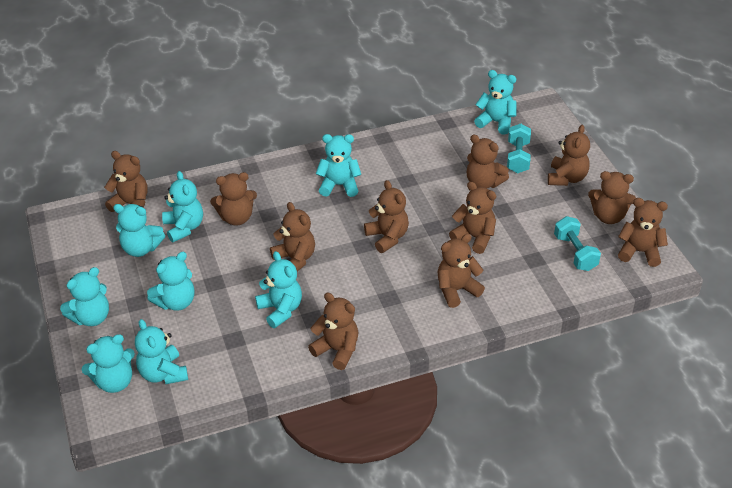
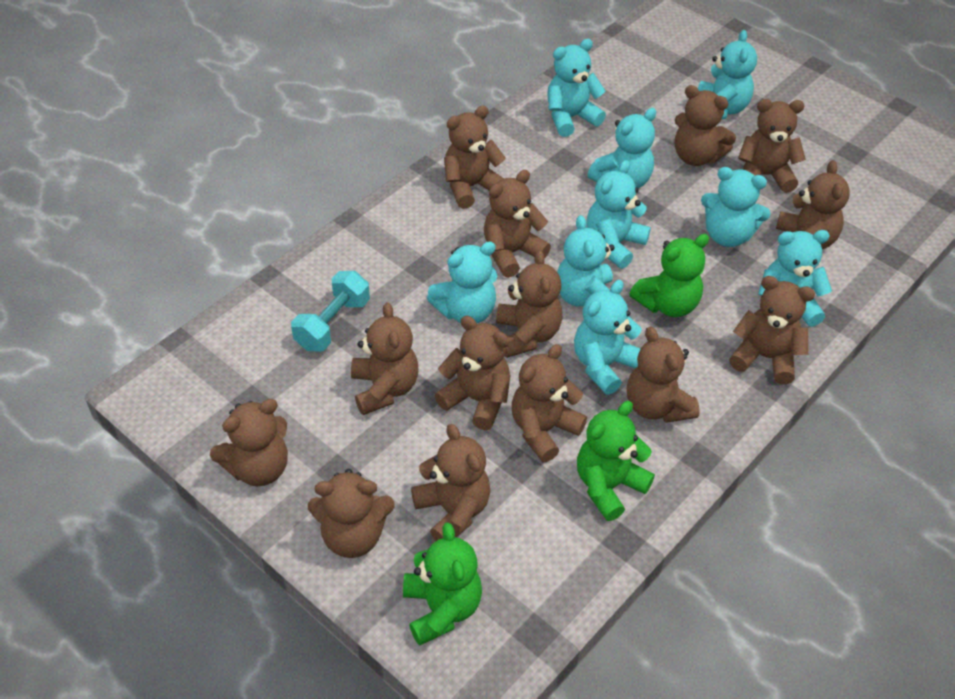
brown teddy bear: [104,151,148,212] [210,172,257,226] [270,202,315,271] [308,292,359,370] [364,180,409,253] [438,234,485,308] [449,182,496,254] [467,135,509,188] [548,125,590,186] [588,171,636,224] [618,198,668,267] = 11 -> [210,399,288,486] [308,469,395,558] [351,302,418,415] [411,424,490,541] [435,316,510,430] [444,106,506,209] [484,170,551,278] [496,250,562,358] [512,344,587,462] [627,326,700,423] [675,85,736,166] [729,276,815,385] [738,99,806,193] [776,160,850,249] = 14
green teddy bear: none = 0 -> [403,522,482,646] [577,401,655,521] [629,234,709,317] = 3
turquoise dumbbell: [507,123,531,173] [554,216,601,271] = 2 -> [291,271,370,352] = 1

